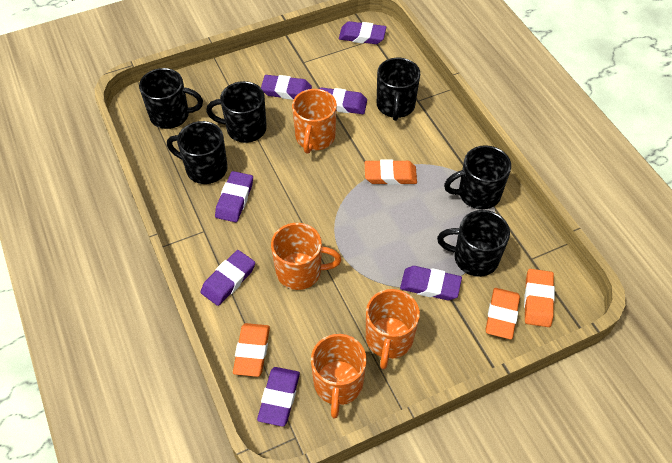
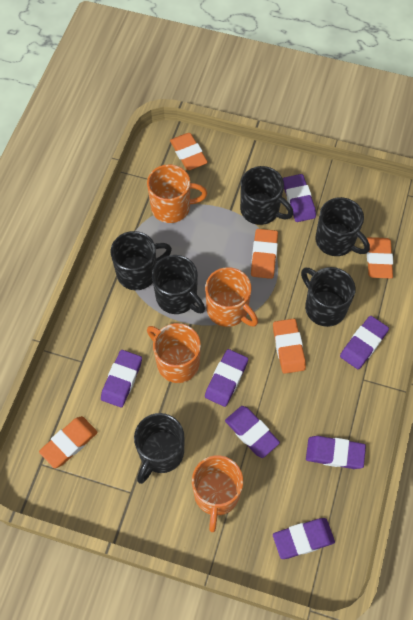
orange eraser: [233,323,270,377] [365,159,417,185] [485,288,520,339] [524,269,555,327] = 4 -> [39,416,98,468] [170,133,208,170] [251,229,278,279] [273,319,306,374] [367,237,393,278] = 5

